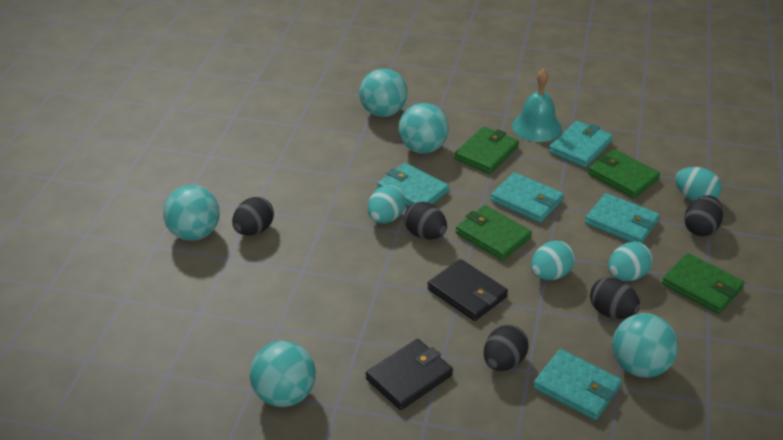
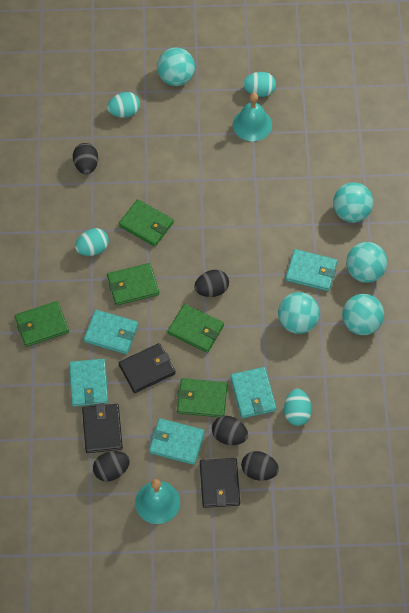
black wallet: [366,339,453,410] [427,259,508,321] = 2 -> [82,403,123,453] [119,343,175,393] [200,458,240,508] = 3
green wallet: [454,127,519,174] [456,205,532,260] [588,149,660,198] [662,253,744,314] = 4 -> [15,301,69,347] [107,263,159,305] [119,199,174,247] [168,304,224,353] [177,378,228,417] = 5
turquoise bell: [512,69,562,142] = 1 -> [135,479,180,524] [233,93,272,141] = 2

